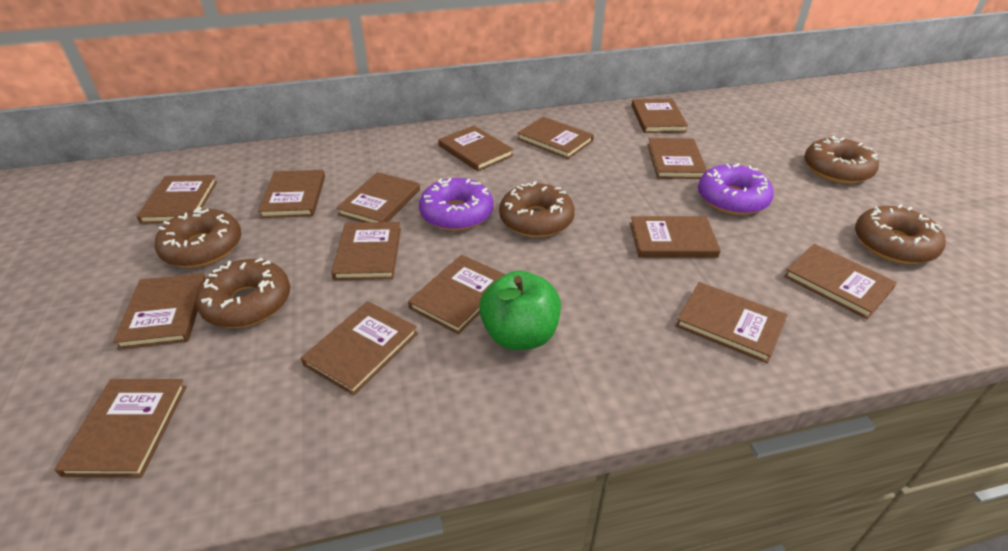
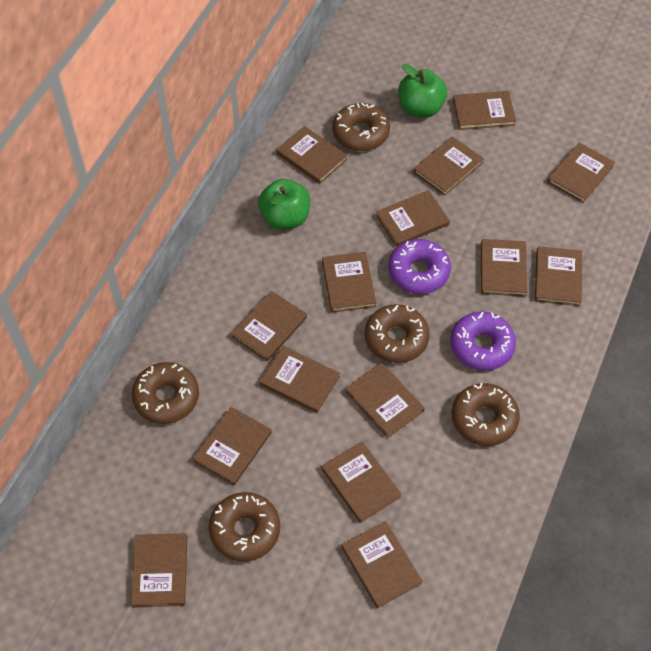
green apple: [479,271,561,350] = 1 -> [258,179,310,230] [398,64,447,118] = 2

